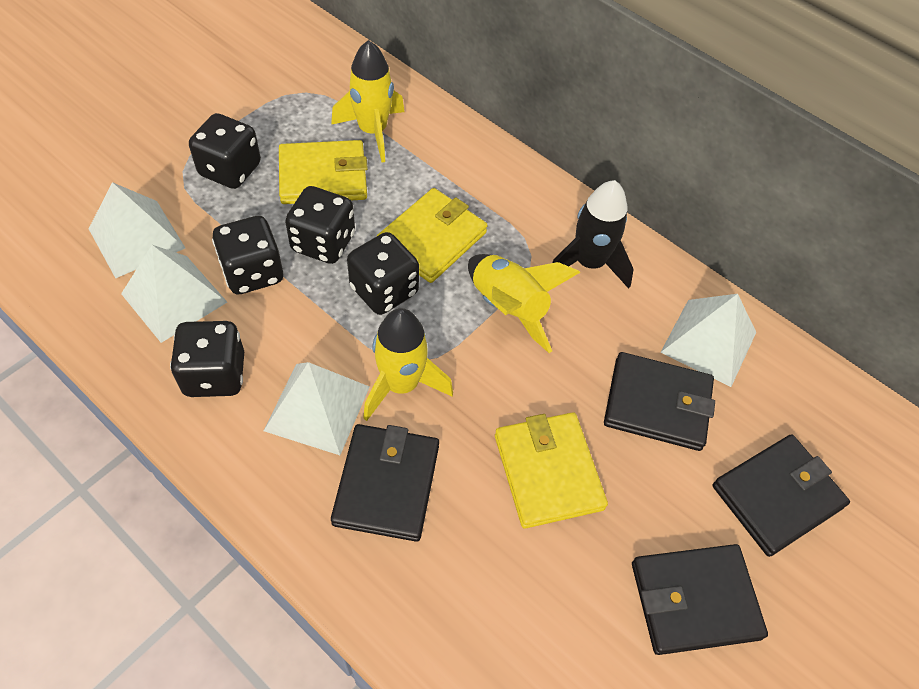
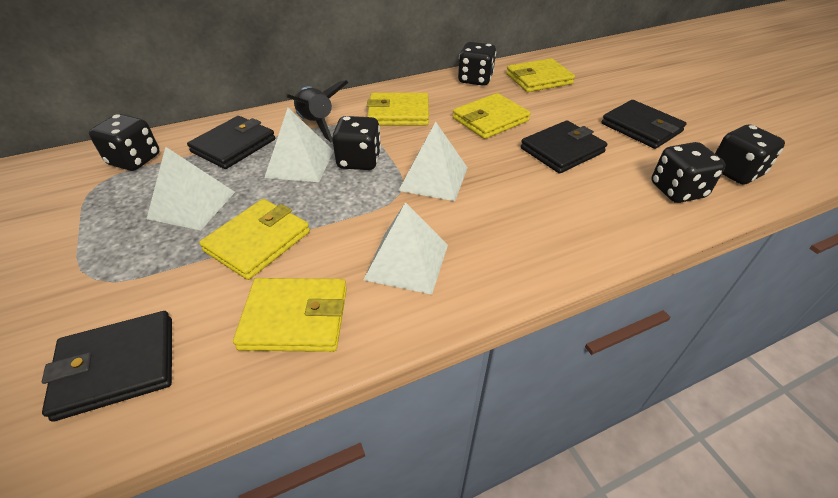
yellow rocket: [331,40,404,162] [363,308,453,421] [468,254,580,353] = 3 -> none = 0
yellow wallet: [279,140,368,204] [376,188,488,283] [495,412,608,529] = 3 -> [199,199,310,280] [233,278,347,352] [367,93,429,125] [453,93,531,139] [506,58,575,92] = 5

